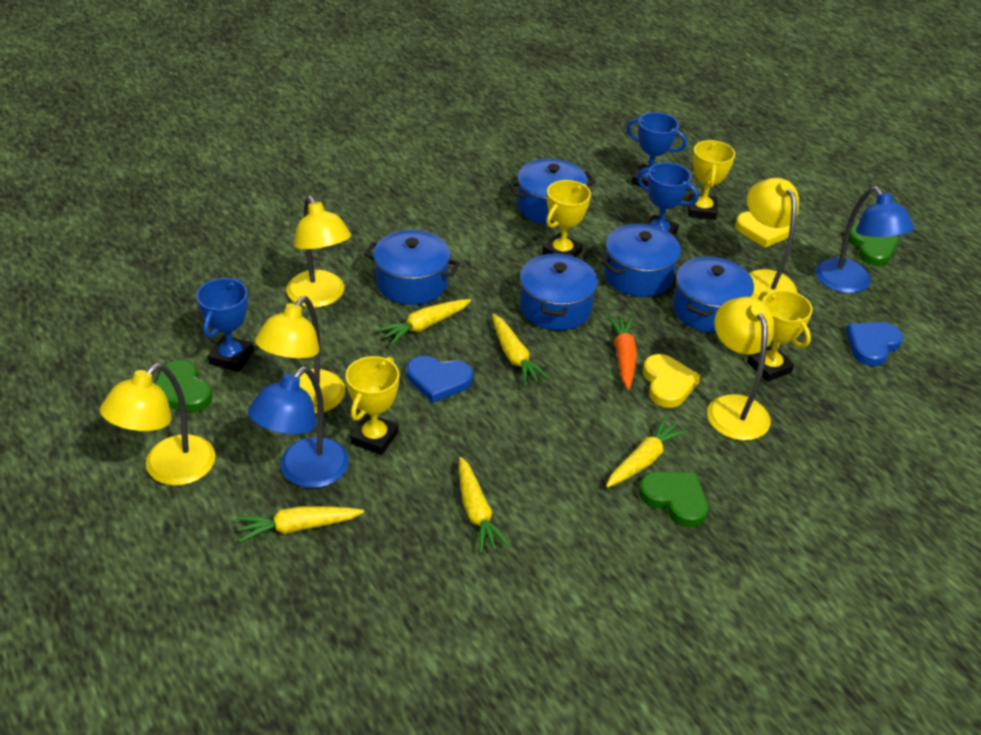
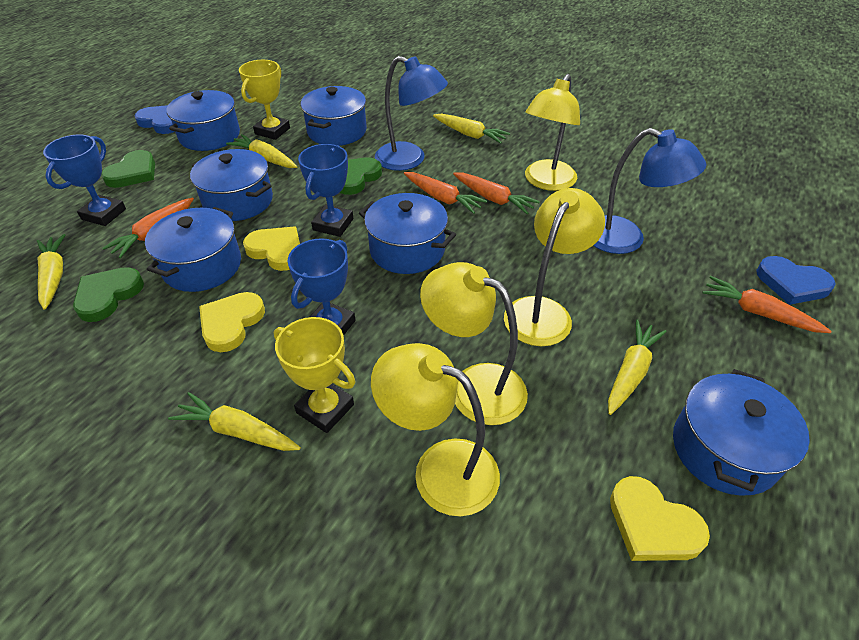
blue pot: [364,230,460,305] [509,159,595,225] [520,253,598,331] [601,224,683,297] [673,257,754,333] = 5 -> [145,207,241,292] [167,90,240,151] [190,149,273,221] [301,86,367,146] [359,193,456,274] [673,369,810,496] = 6
orange carrot: [608,316,637,390] = 1 -> [102,198,194,258] [404,172,487,214] [453,172,540,214] [703,276,832,333] = 4
yellow heart: [643,354,701,408] [735,212,790,248] = 2 -> [199,292,265,352] [243,226,300,271] [610,476,710,561] = 3
yellow lamp: [100,363,215,486] [255,296,345,414] [286,196,351,308] [707,297,774,441] [747,178,799,300] = 5 -> [371,343,500,516] [420,262,528,425] [504,188,605,346] [525,74,580,191] = 4
yellow trophy: [346,356,399,455] [542,180,591,257] [688,140,735,220] [747,290,813,382] = 4 -> [239,60,290,140] [274,317,356,433] = 2

